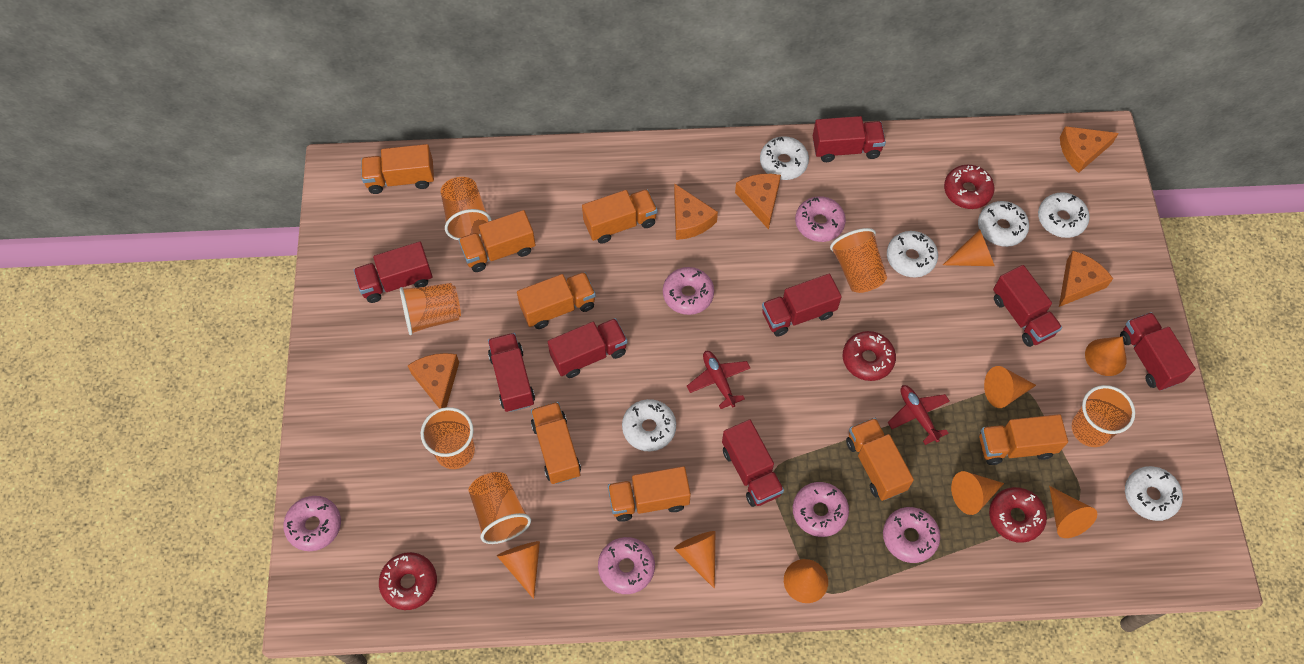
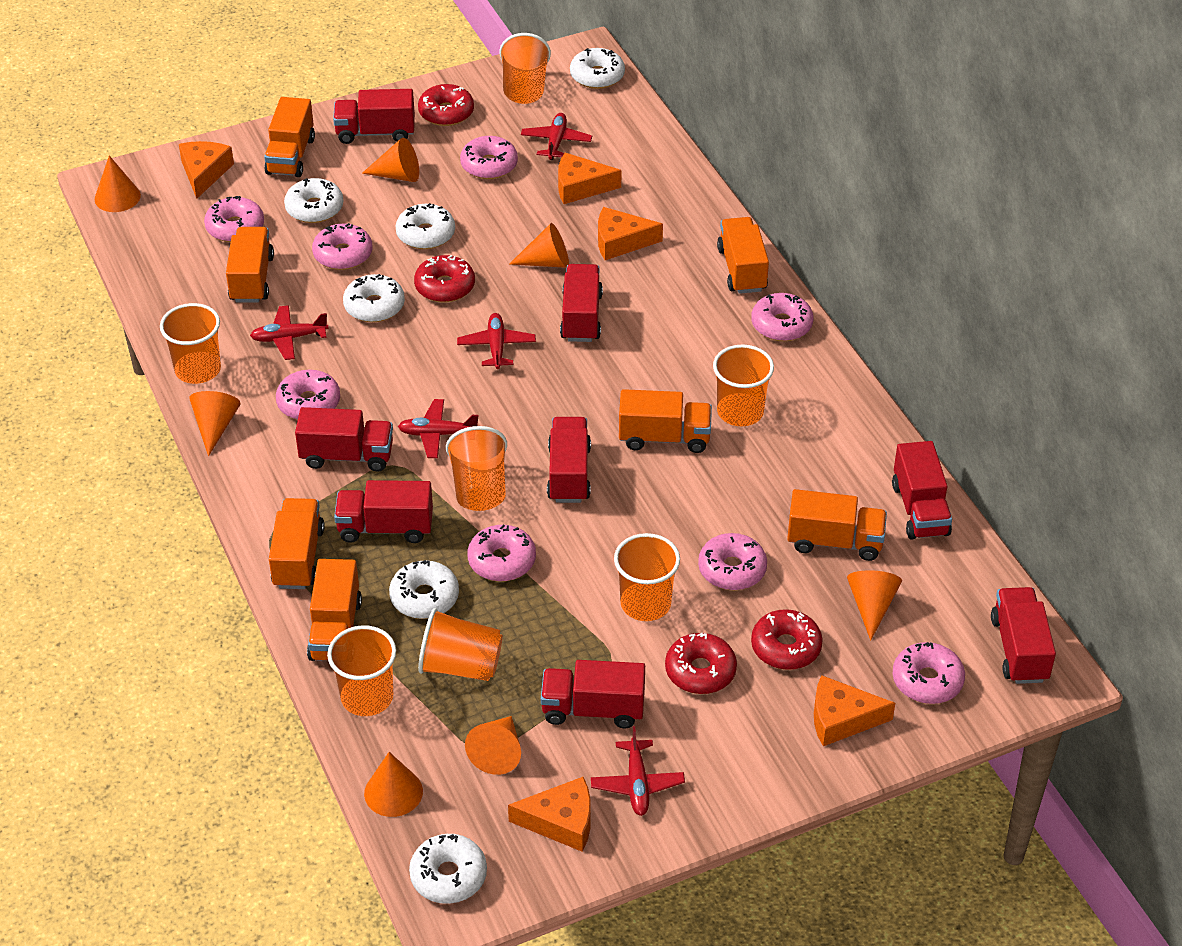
orange cone: [497,541,540,599] [674,531,715,589] [784,559,828,603] [943,230,995,266] [951,471,1004,515] [984,366,1036,408] [1049,486,1097,538] [1085,336,1127,376] = 8 -> [95,155,141,212] [189,391,241,456] [362,138,419,182] [364,752,423,817] [465,716,521,775] [510,223,569,268] [847,570,902,641] = 7
orange cup: [400,283,461,335] [421,407,475,469] [441,177,492,240] [468,472,531,544] [830,228,887,293] [1072,385,1135,447] = 6 -> [160,303,221,384] [327,625,396,716] [418,608,503,681] [446,426,507,511] [499,33,551,104] [614,533,680,621] [713,345,774,426] = 7
orange truck: [361,144,434,194] [458,210,536,272] [517,272,596,329] [531,402,581,484] [582,189,657,244] [608,466,691,522] [846,418,914,501] [979,414,1068,465] = 8 -> [226,227,274,303] [264,97,315,177] [269,498,325,589] [307,559,362,661] [619,389,712,453] [717,217,769,294] [787,489,887,561] = 7
pink donut: [283,496,341,551] [598,537,655,594] [663,267,714,315] [793,482,849,537] [795,196,846,242] [883,507,940,563] = 6 -> [204,196,264,242] [276,370,340,420] [312,223,372,270] [460,136,518,179] [467,525,536,582] [698,533,767,590] [751,293,814,341] [893,642,965,704] = 8
red plane: [687,351,750,409] [888,385,950,445] = 2 -> [250,305,329,360] [398,399,478,458] [457,313,536,369] [521,113,592,160] [591,726,685,816] = 5

